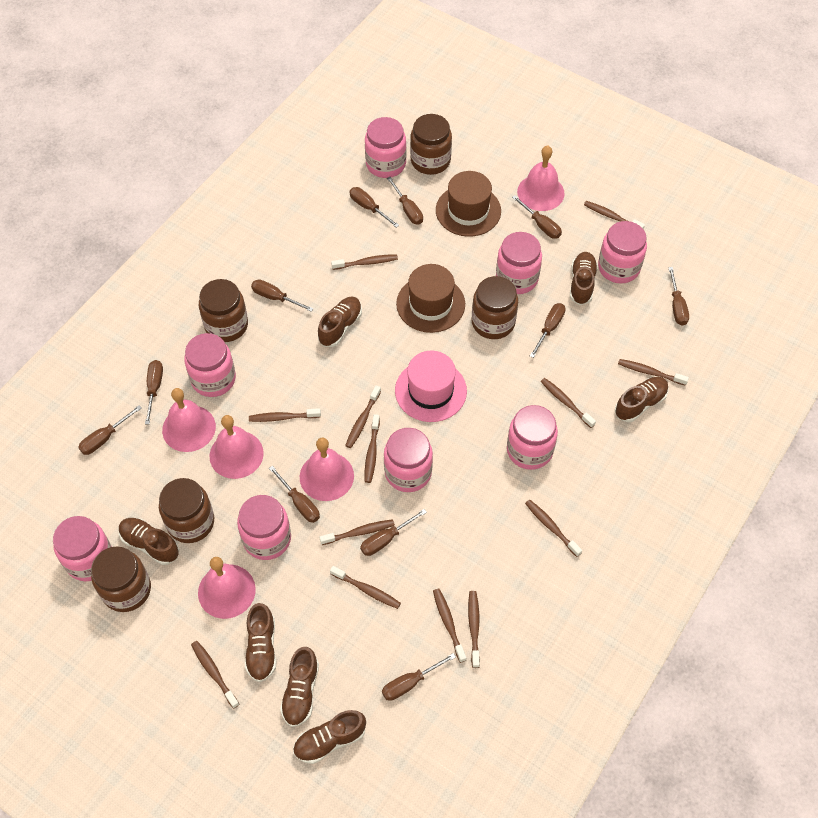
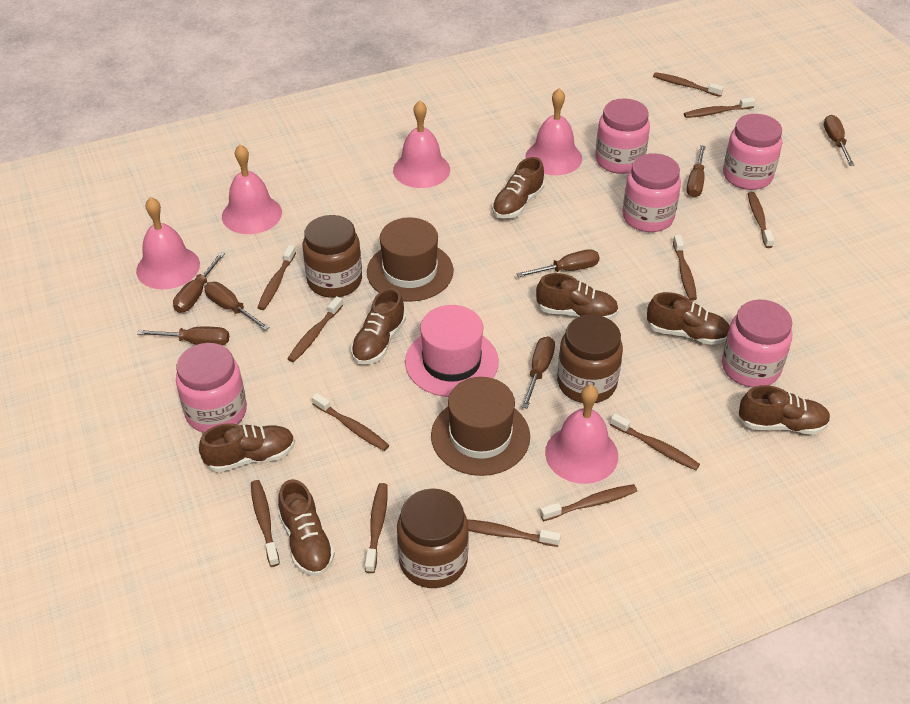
brown jar: [91,547,151,612] [159,478,214,543] [199,279,248,342] [410,114,452,175] [472,276,518,339] = 5 -> [303,215,362,298] [397,488,469,588] [557,314,623,403] = 3
brown screwdriver: [78,405,142,455] [145,360,163,424] [251,279,314,312] [269,466,320,523] [349,187,399,228] [360,509,427,556] [382,653,456,701] [387,177,423,225] [512,195,562,239] [530,303,566,358] [668,267,689,326] = 11 -> [137,327,229,346] [173,252,225,313] [204,282,270,330] [516,249,599,277] [522,336,555,408] [686,145,706,197] [824,115,854,166] = 7
brown toothbrush: [191,641,239,709] [249,408,321,422] [319,519,395,545] [330,566,401,609] [331,254,398,270] [345,385,381,448] [365,414,380,483] [433,589,466,663] [468,591,480,668] [525,500,582,557] [541,378,596,428] [584,201,645,229] [618,359,689,386] = 13 -> [251,480,280,567] [257,245,296,310] [287,296,343,362] [312,393,389,451] [365,483,388,573] [467,520,561,547] [540,484,637,521] [610,413,700,470] [653,72,724,97] [673,235,697,301] [684,97,755,118] [748,192,774,248] = 12
pink jar: [53,516,112,581] [184,333,236,397] [237,495,291,560] [365,117,406,178] [384,428,433,492] [496,232,542,294] [507,405,558,470] [598,221,647,283] = 8 -> [176,343,247,433] [595,98,650,174] [622,153,681,232] [722,300,793,388] [723,114,782,190] = 5

